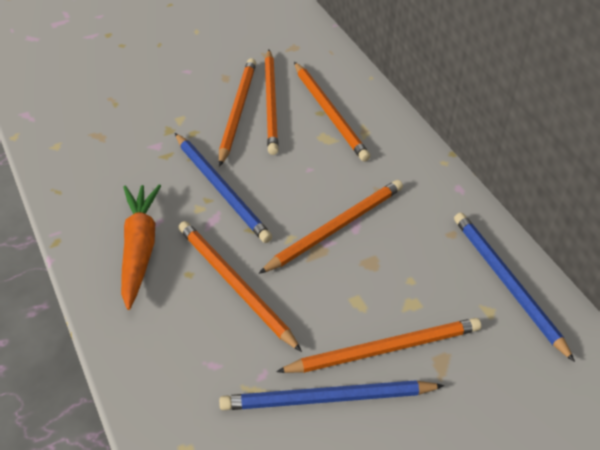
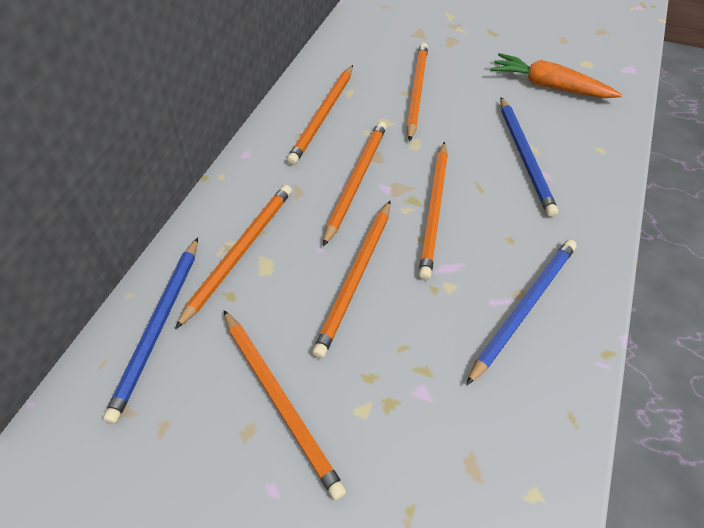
orange pencil: [178,221,302,352] [219,58,256,167] [259,180,403,274] [265,50,279,155] [276,318,481,373] [294,62,370,162] = 6 -> [175,185,292,329] [223,310,347,500] [287,65,353,165] [312,200,391,359] [323,121,387,247] [406,43,428,142] [419,142,448,280] = 7

